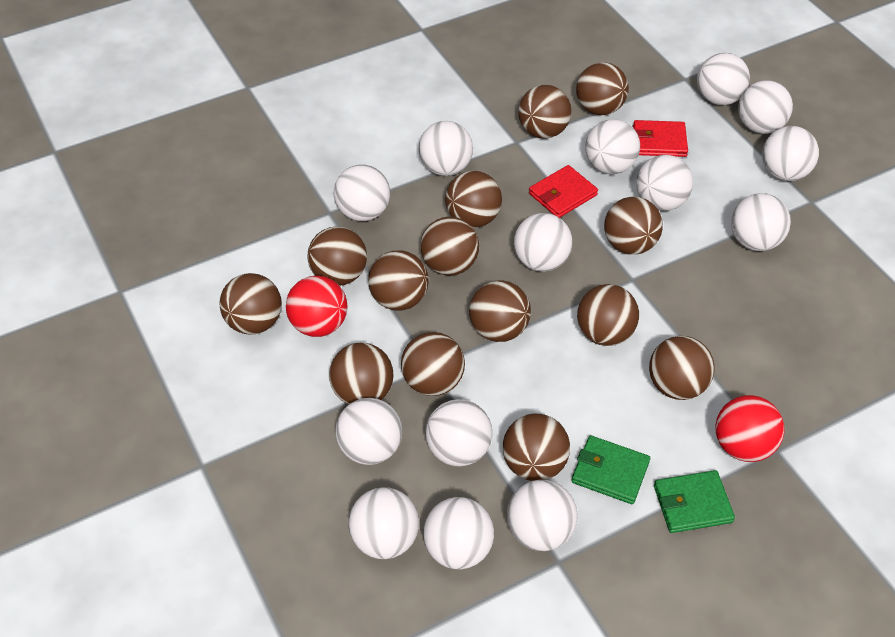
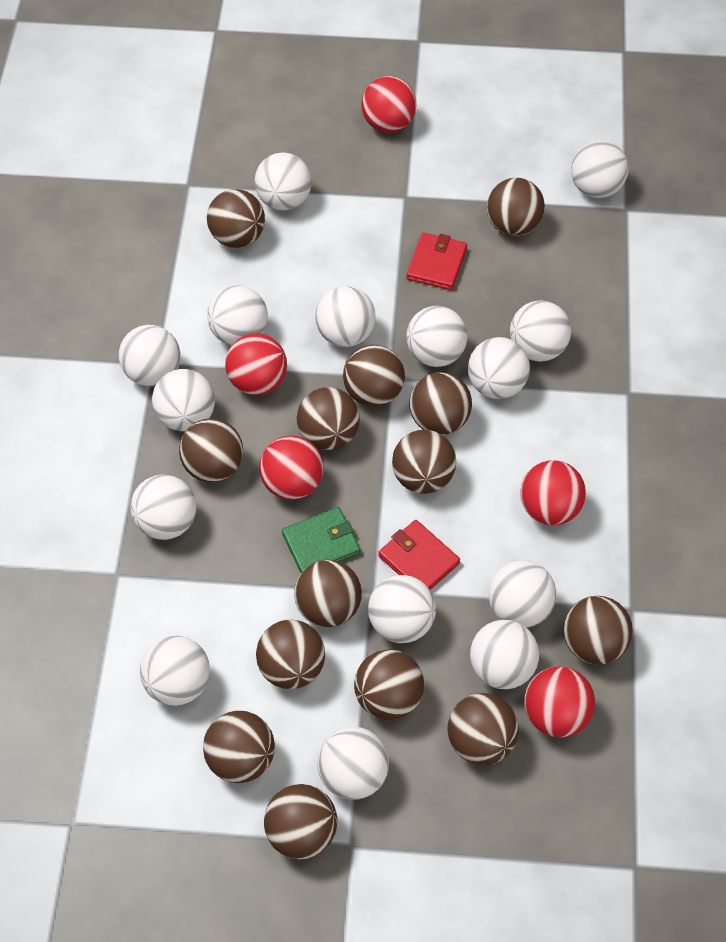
green wallet: [572,435,650,504] [654,470,735,533] = 2 -> [282,507,360,573] = 1
red ball: [286,276,348,337] [715,395,784,462] = 2 -> [225,333,287,395] [259,435,324,500] [361,76,416,133] [520,460,586,525] [524,666,595,738] = 5
white ball: [334,165,390,221] [335,398,402,465] [348,487,419,559] [419,121,473,176] [423,497,494,569] [425,399,492,467] [507,480,578,551] [514,213,572,272] [585,119,640,174] [636,155,693,211] [697,53,750,105] [731,193,791,251] [738,80,793,134] [762,126,819,181] = 14 -> [119,325,181,386] [130,475,196,540] [140,636,210,706] [152,369,215,431] [207,285,268,345] [255,153,312,211] [315,286,376,347] [317,727,389,800] [368,575,436,643] [406,306,467,367] [468,337,530,399] [470,620,539,689] [488,560,556,628] [510,300,571,362] [571,140,628,198] = 15

